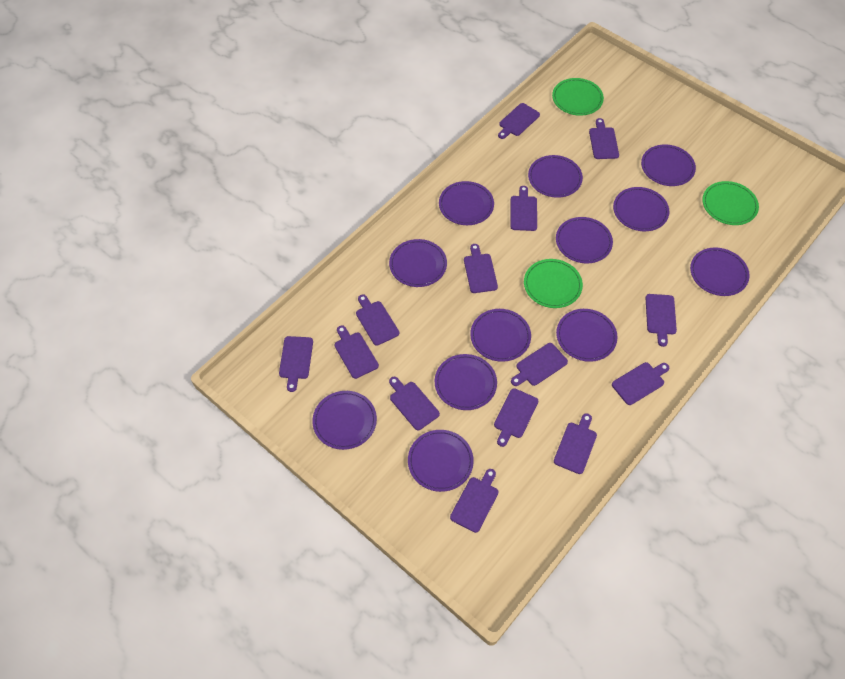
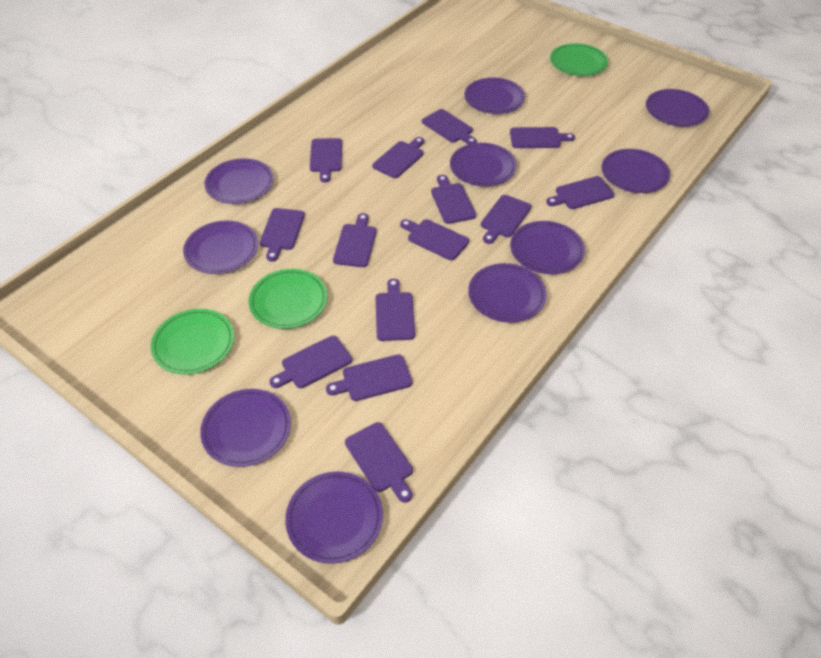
purple plate: [312,391,377,450] [389,239,447,287] [408,430,474,492] [435,354,497,410] [439,181,494,225] [470,309,531,362] [528,155,583,198] [556,217,613,263] [556,309,618,362] [613,187,669,231] [641,144,696,186] [690,247,750,296] = 12 -> [183,221,258,274] [200,389,291,467] [204,158,273,204] [285,472,383,564] [450,143,517,186] [464,78,525,114] [468,263,547,323] [510,221,585,274] [601,149,670,193] [646,89,709,127] = 10

